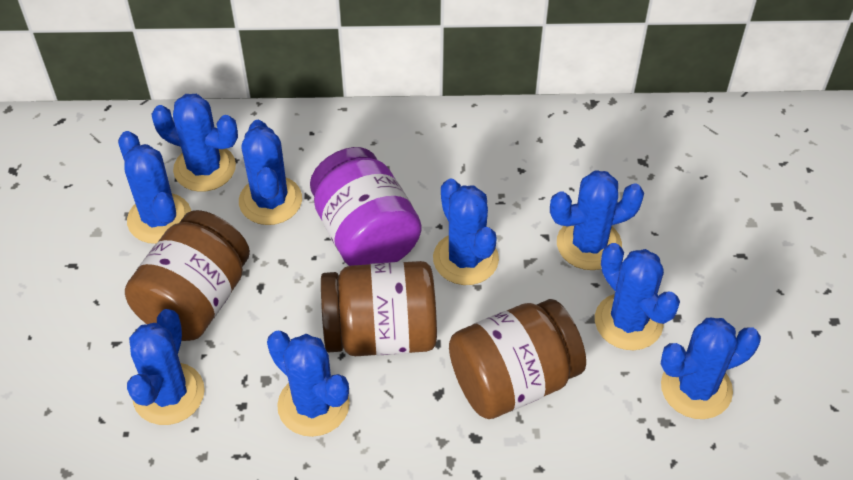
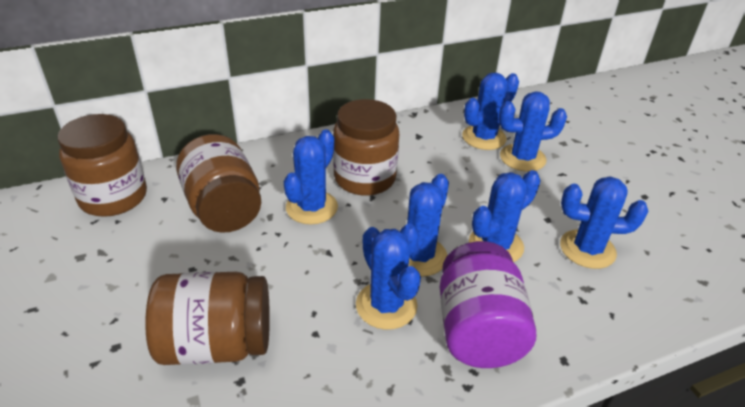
blue cactus: [118,131,191,244] [127,309,205,425] [151,94,238,192] [239,120,302,225] [267,331,350,437] [433,178,499,285] [550,170,644,270] [595,243,680,350] [661,318,761,419] = 9 -> [284,130,338,224] [356,227,421,330] [400,174,449,277] [462,72,519,150] [469,170,541,262] [499,91,567,172] [560,177,648,269] = 7
brown jar: [125,210,250,341] [321,261,437,356] [449,299,586,419] = 3 -> [58,114,147,217] [145,272,270,365] [176,134,261,233] [333,99,399,196] = 4

